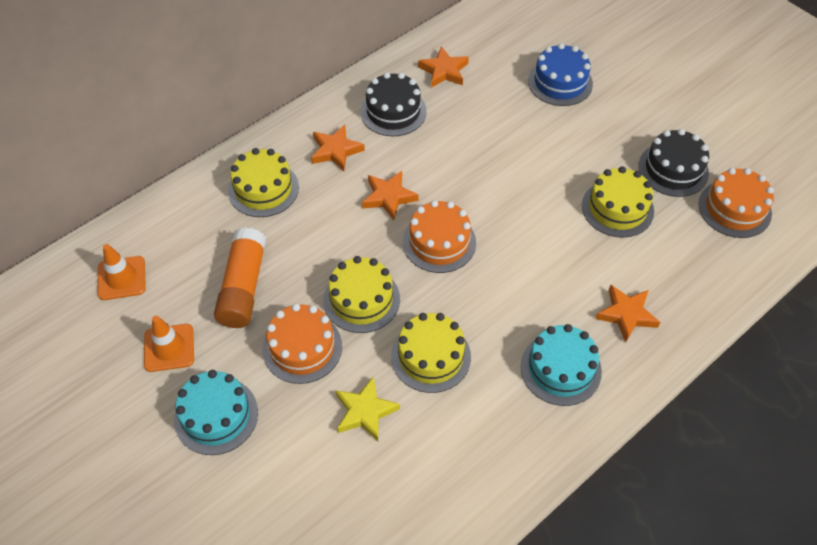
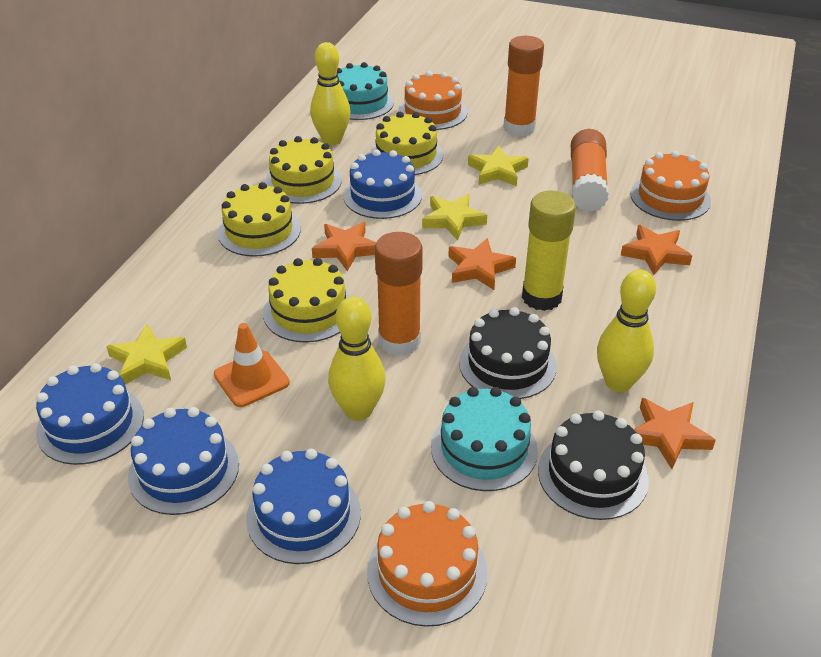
blue cake: [528,43,593,106] = 1 -> [36,363,144,465] [128,407,239,515] [246,449,361,564] [343,150,422,219] = 4
orange glue stick: [214,227,266,328] = 1 -> [375,232,423,356] [503,36,544,137] [571,129,609,212] = 3
orange traffic cone: [98,244,146,300] [144,316,194,372] = 2 -> [214,323,290,407] = 1
yellow bowling pin: none = 0 -> [310,42,351,145] [328,296,386,421] [597,269,656,392] = 3
yellow glue stick: none = 0 -> [522,191,576,311] = 1
yellow star: [335,377,400,441] = 1 -> [106,324,187,384] [422,194,487,240] [468,145,529,186] = 3

